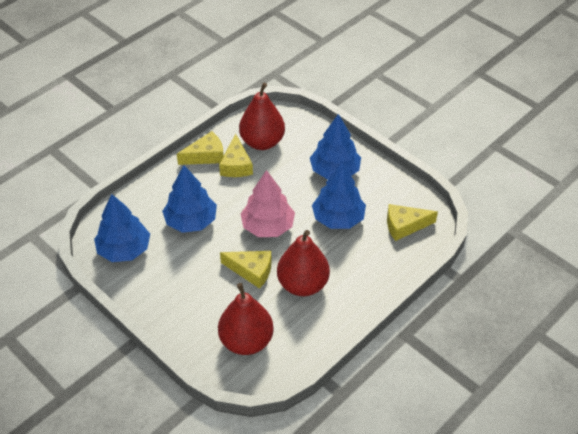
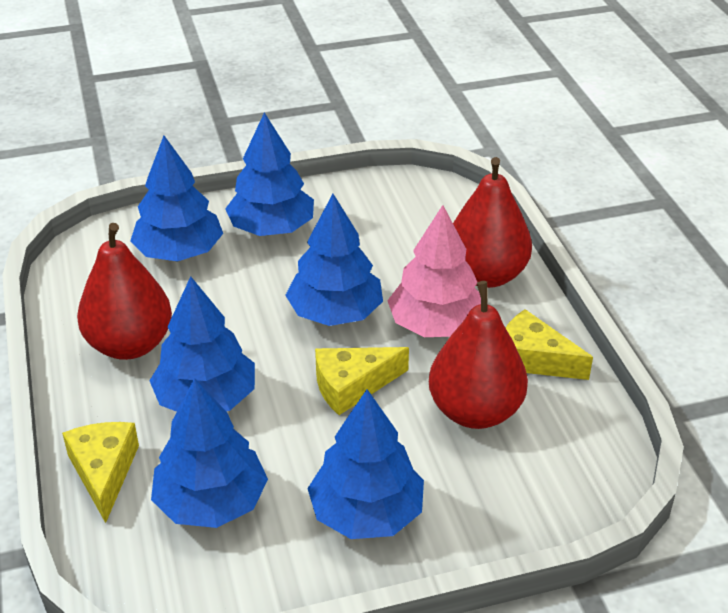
blue tree: [94,194,150,262] [162,165,217,233] [310,114,361,179] [312,162,366,229] = 4 -> [130,136,223,261] [149,276,255,412] [151,378,268,528] [225,112,314,236] [285,194,383,326] [307,389,424,539] = 6
yellow cheese: [177,131,224,165] [219,133,253,177] [220,251,271,289] [387,204,438,241] = 4 -> [62,422,139,523] [315,347,409,415] [506,309,593,380] = 3

